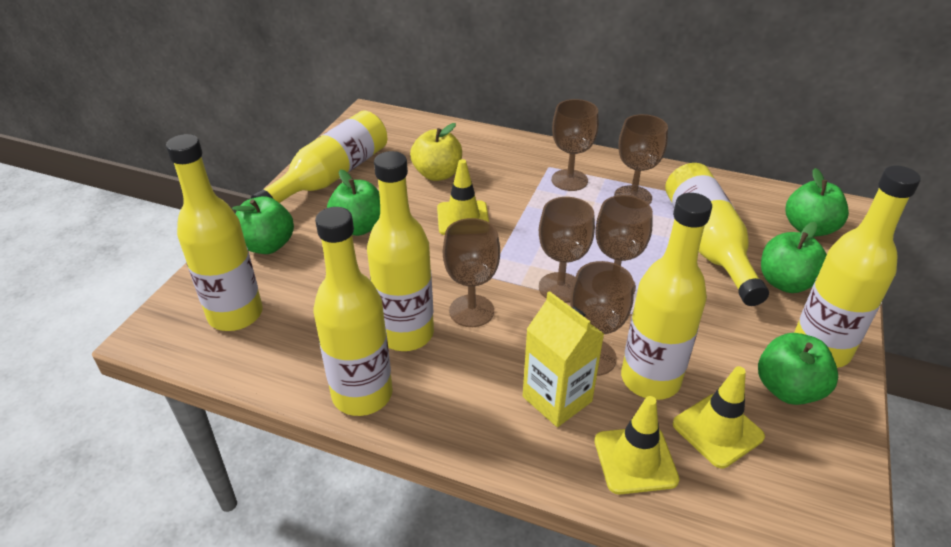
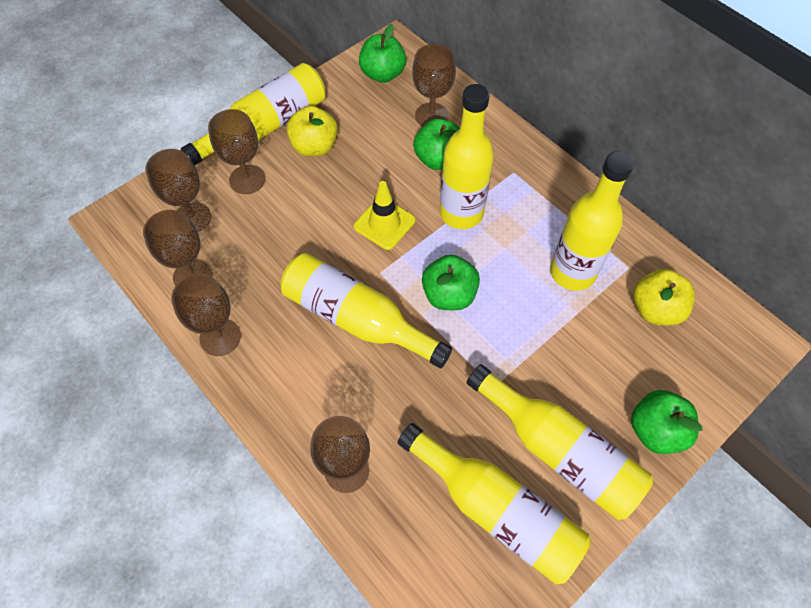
green apple: [232,196,294,254] [327,169,380,236] [758,333,838,405] [761,222,827,293] [785,168,849,237] = 5 -> [359,24,406,83] [413,119,460,170] [422,255,480,310] [631,390,703,454] = 4
yellow apple: [410,123,462,181] = 1 -> [287,106,338,156] [633,269,695,325] = 2
yellow bottle: [166,134,263,331] [251,110,387,203] [314,207,393,416] [367,151,434,351] [621,193,712,400] [665,163,769,306] [794,165,921,368] = 7 -> [181,63,326,166] [281,253,452,368] [398,423,591,584] [440,84,494,229] [467,364,653,520] [550,151,634,291] = 6
yellow carton: [523,291,604,427] = 1 -> none = 0
yellow traffic cone: [437,159,489,235] [594,396,680,494] [673,366,765,468] = 3 -> [354,181,415,250] = 1

